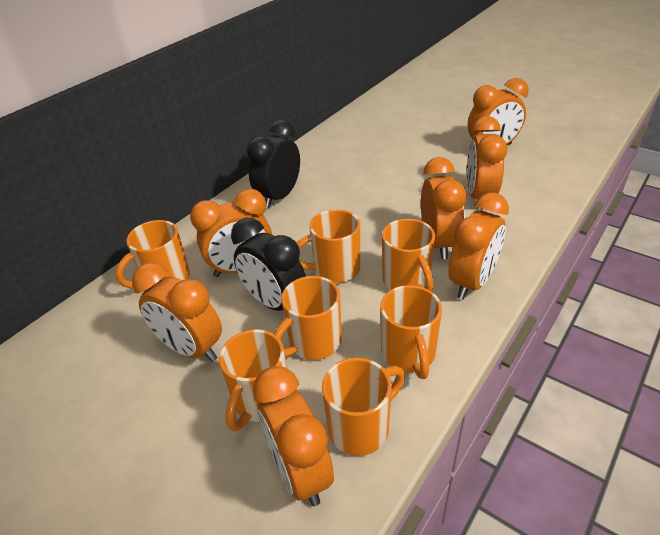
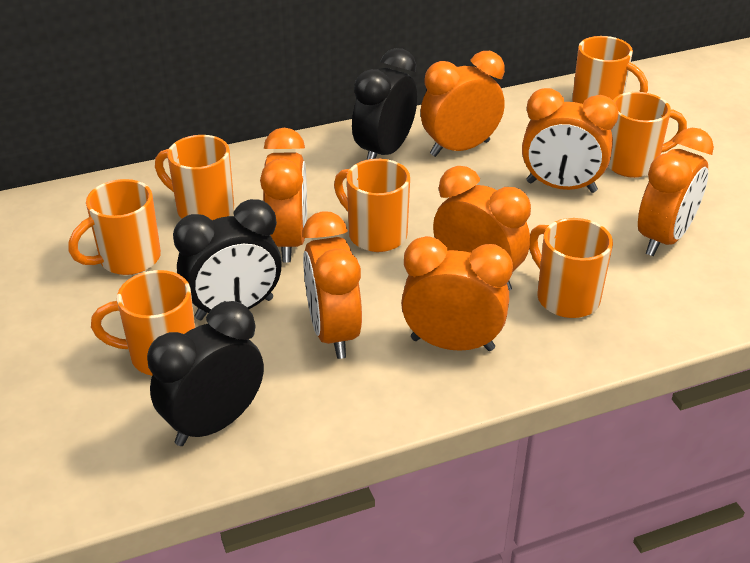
black clock: [231,218,306,311] [247,120,300,209] = 2 -> [147,301,264,446] [173,199,282,320] [352,48,418,160] = 3

